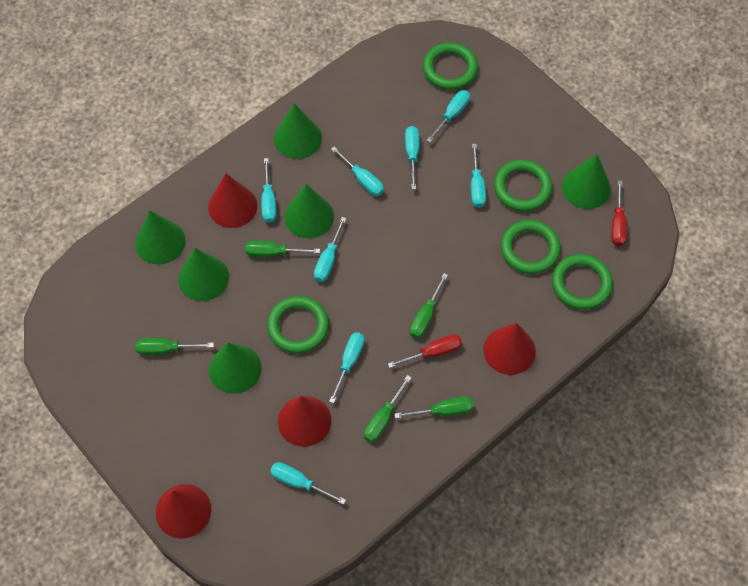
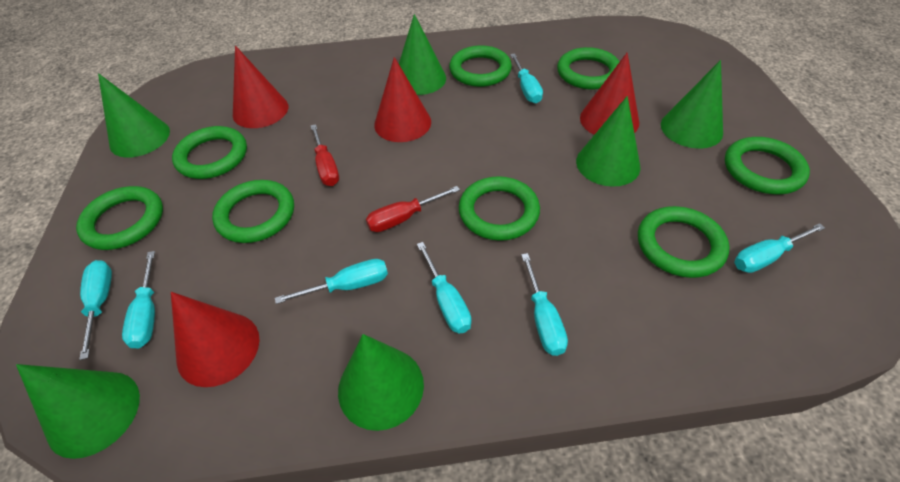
green ring: [267,296,329,353] [423,42,478,90] [494,159,552,211] [501,220,561,274] [552,254,613,310] = 5 -> [76,186,163,250] [172,126,247,179] [212,180,294,243] [449,45,512,87] [459,176,540,241] [557,47,620,90] [638,206,730,278] [725,137,810,194] = 8
green screwdriver: [136,338,214,355] [245,241,320,257] [364,375,412,443] [395,397,474,419] [410,273,448,339] = 5 -> none = 0
turquoise screwdriver: [261,158,277,223] [270,462,346,505] [314,217,346,282] [329,332,365,403] [331,147,384,196] [405,126,419,190] [426,90,470,142] [471,144,486,208] = 8 -> [79,260,112,360] [122,251,155,348] [275,259,388,304] [417,242,471,333] [510,54,543,103] [521,253,568,356] [734,223,825,273] = 7

